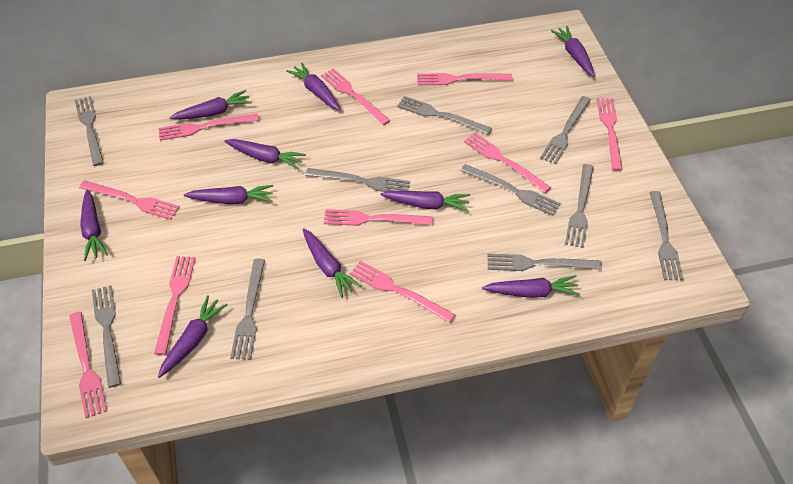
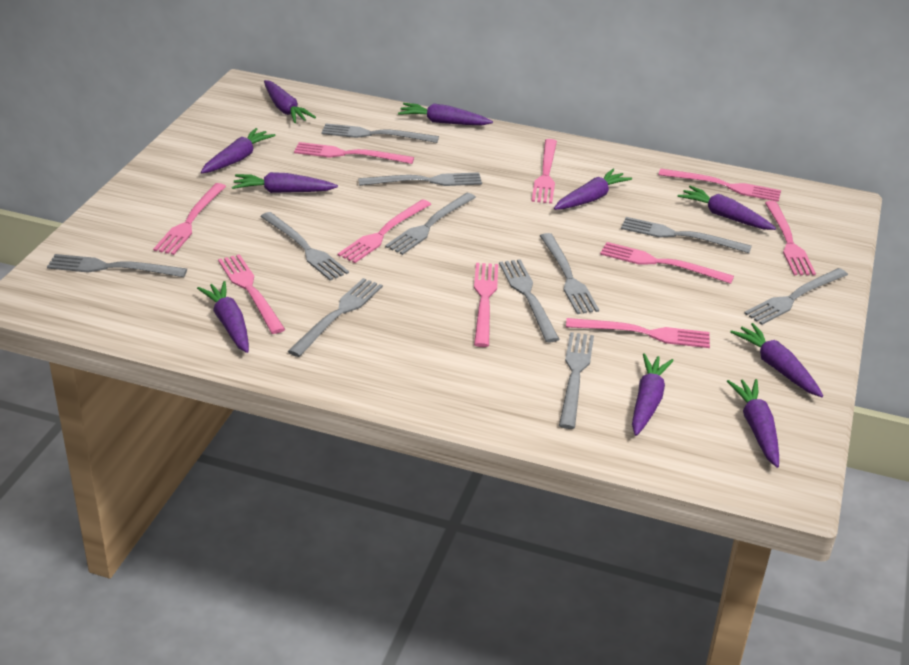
grey fork: [75,96,104,166] [92,285,121,388] [230,259,265,360] [305,168,410,192] [397,96,492,135] [460,164,561,216] [488,254,602,271] [540,96,591,164] [565,164,594,248] [649,191,684,280] = 10 -> [47,254,187,277] [260,212,349,281] [288,278,383,357] [321,123,439,143] [358,172,482,186] [385,193,476,255] [499,259,559,342] [540,233,599,314] [559,332,594,429] [621,217,751,253] [744,268,848,325] = 11

